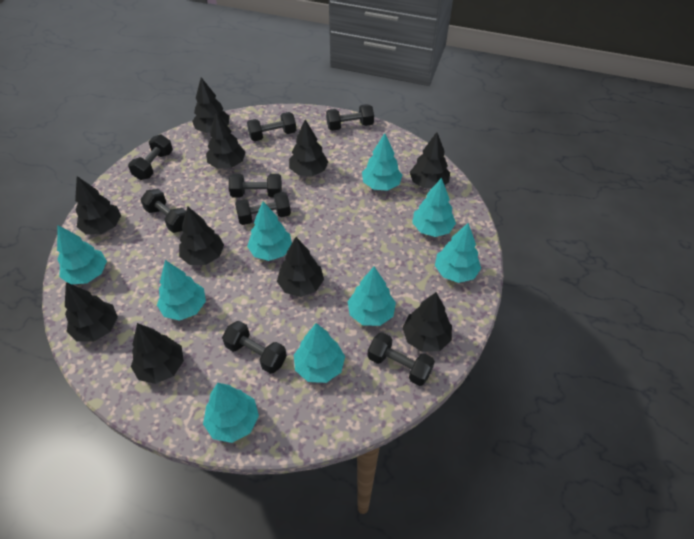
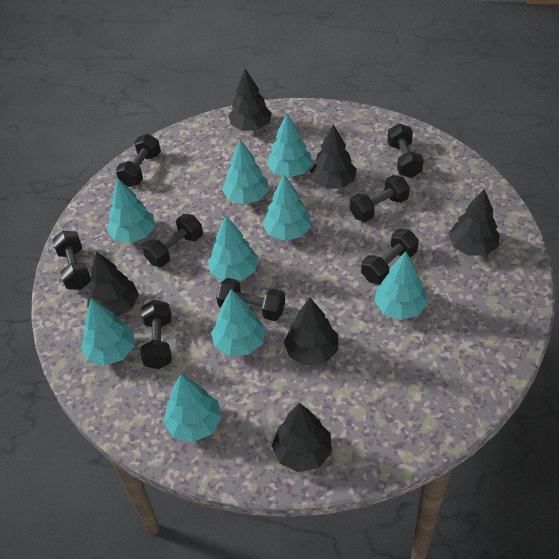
black tree: [65,282,118,342] [75,176,121,234] [131,323,184,384] [179,207,224,265] [192,77,230,133] [206,112,246,169] [277,237,324,297] [289,119,329,176] [402,292,452,352] [410,132,450,189] = 10 -> [87,251,139,317] [229,69,272,131] [272,403,332,472] [284,298,338,366] [310,124,357,189] [449,189,500,256] = 6

